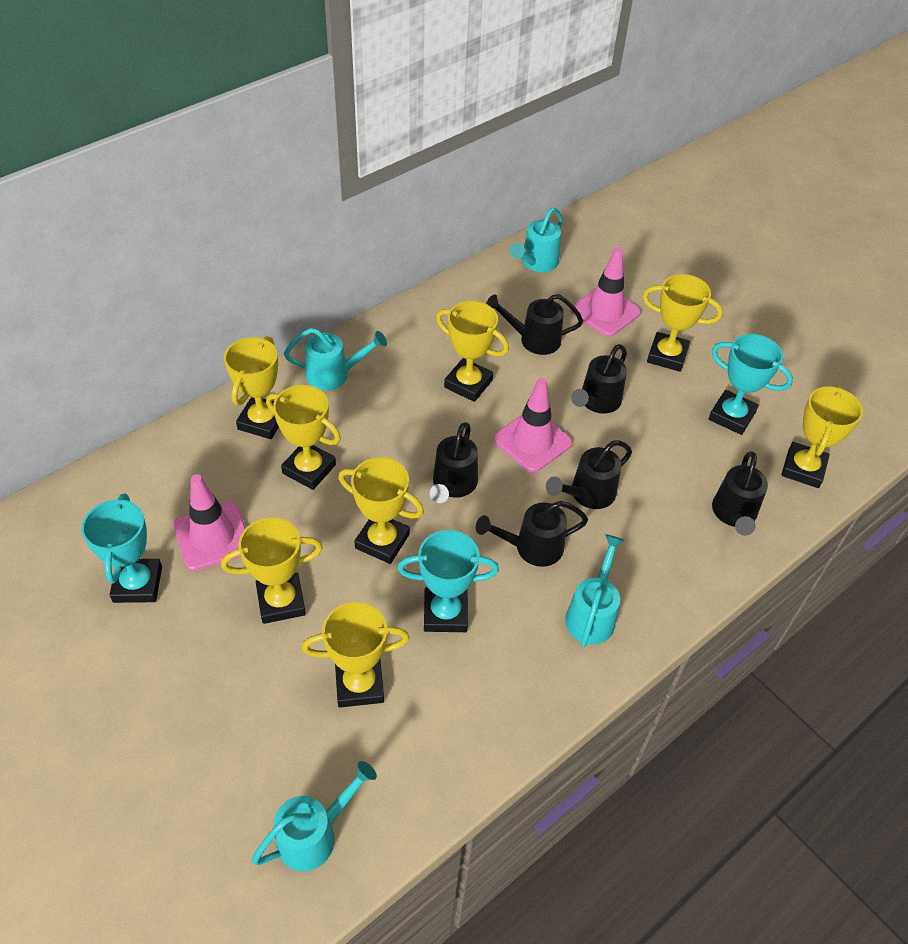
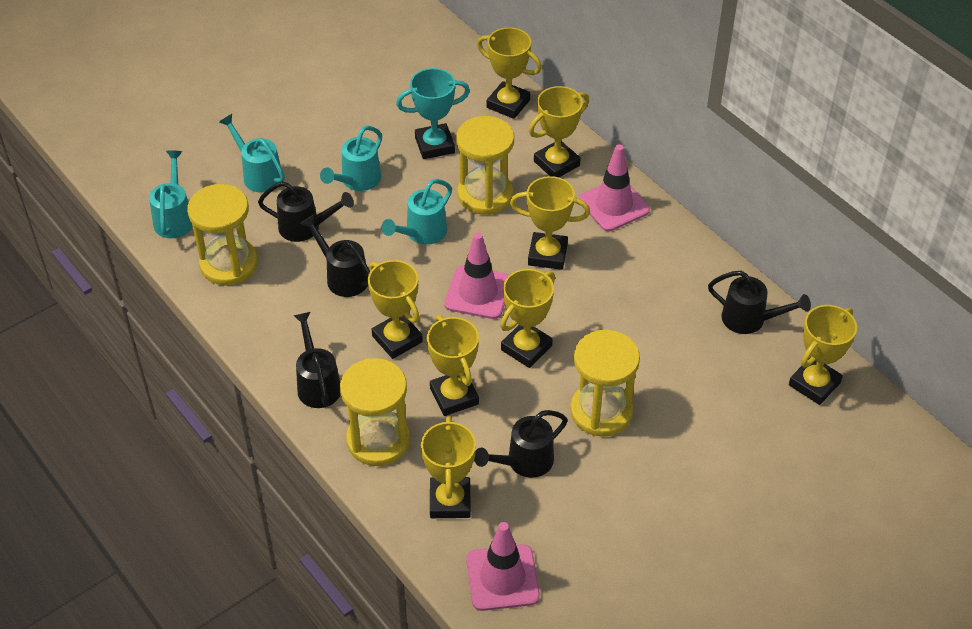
black watering can: [430,422,478,503] [476,501,588,567] [486,294,583,355] [546,440,632,509] [571,344,627,414] [712,451,768,536] = 6 -> [258,181,354,242] [294,312,341,408] [300,214,370,297] [474,410,568,478] [708,271,811,334] = 5
turquoise trophy: [81,494,162,603] [397,530,499,632] [709,334,793,435] = 3 -> [396,68,470,159] = 1
yellow hourglass: none = 0 -> [187,184,258,285] [340,358,410,466] [456,116,514,215] [570,330,640,437] = 4

